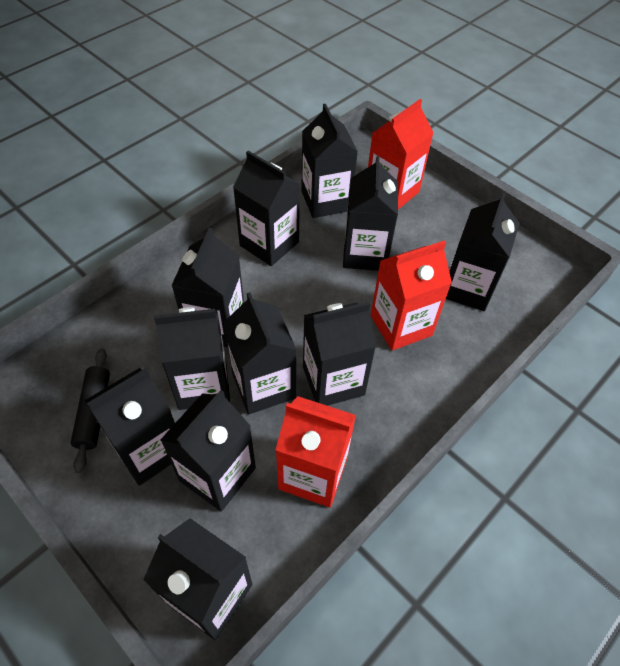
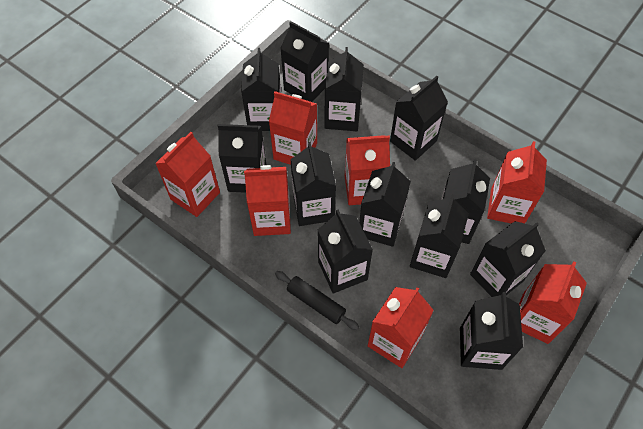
black carton: [84,368,175,486] [143,518,252,640] [154,307,230,410] [160,390,256,511] [171,228,244,347] [224,292,297,414] [233,151,300,266] [301,104,358,218] [303,302,376,406] [343,156,398,271] [446,193,520,311] = 11 -> [218,124,266,193] [241,48,281,131] [280,21,329,102] [290,142,336,226] [318,210,373,293] [324,47,364,131] [359,162,411,247] [390,76,448,161] [410,194,469,278] [441,159,490,244] [460,292,523,370] [470,221,546,297] = 12
red carton: [276,396,356,508] [368,99,433,209] [371,240,452,351] = 3 -> [155,132,220,217] [244,165,291,236] [269,91,317,165] [345,135,390,205] [368,287,434,368] [487,141,547,224] [519,262,587,344] = 7

